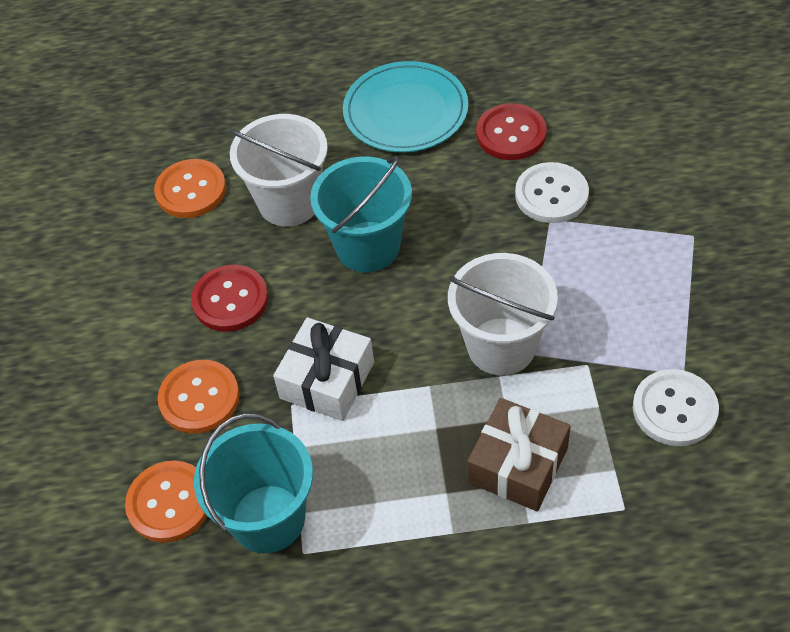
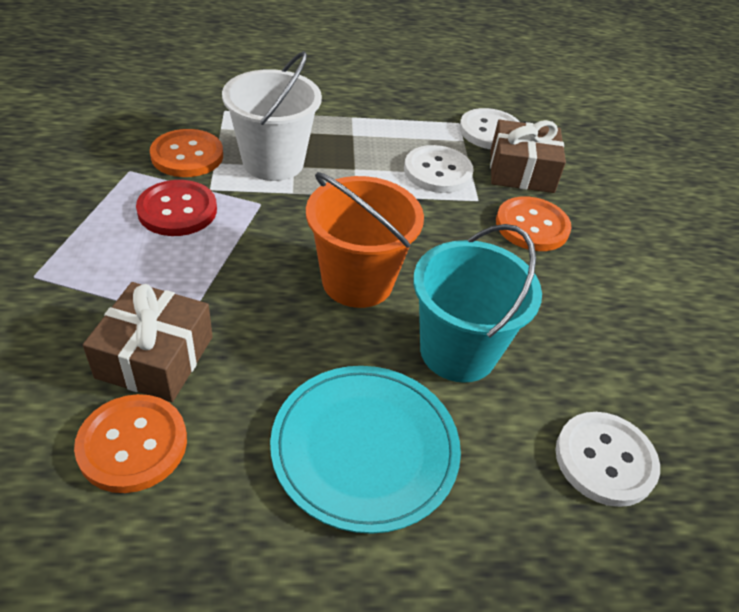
brown gift: [467,398,570,511] = 1 -> [83,282,213,402] [490,120,566,193] = 2
orange bucket: none = 0 -> [306,172,424,308] = 1
red button: [191,265,268,332] [476,103,547,160] = 2 -> [136,180,217,236] = 1
turquoise bucket: [194,414,313,553] [310,156,412,272] = 2 -> [413,224,542,383] = 1
white bucket: [230,114,328,227] [448,253,558,375] = 2 -> [222,51,322,181] = 1
white button: [515,162,589,223] [633,369,719,446] = 2 -> [404,145,474,193] [459,108,520,149] [555,412,660,507] = 3
white gift: [273,317,374,421] = 1 -> none = 0

